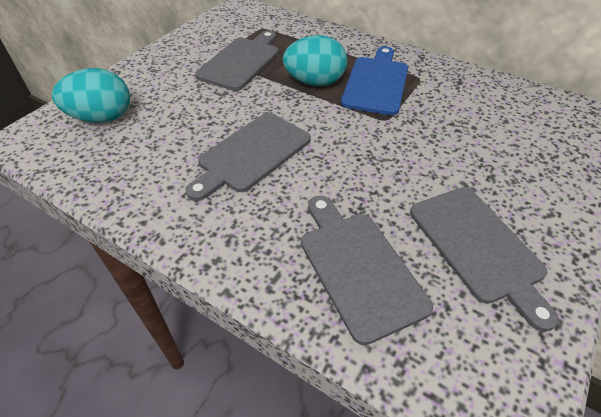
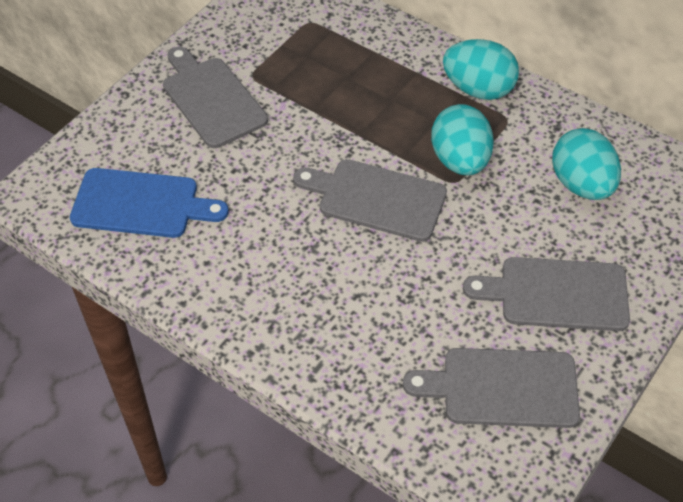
turquoise egg: [52,68,130,123] [283,35,347,86] = 2 -> [431,104,494,175] [443,39,519,100] [552,128,621,200] = 3

